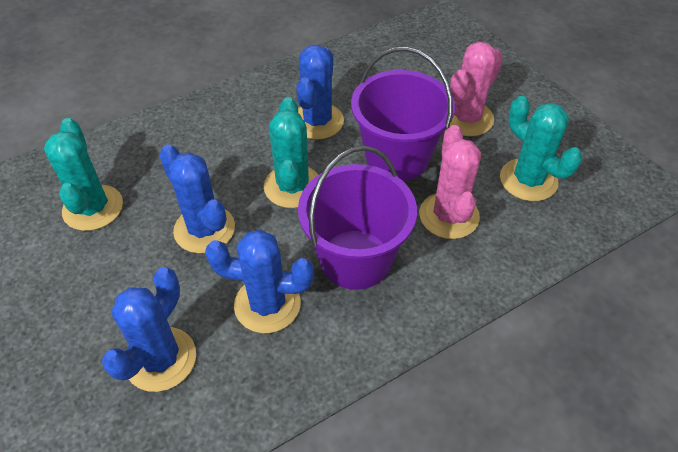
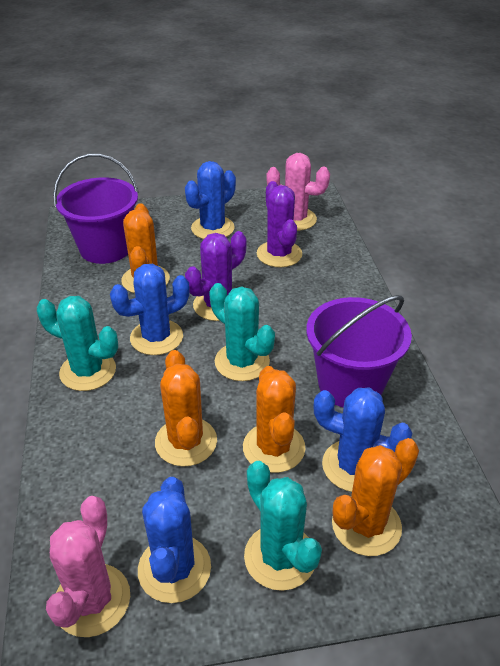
orange cactus: none = 0 -> [121,203,170,293] [155,350,217,467] [243,366,306,473] [332,438,419,556] = 4
purple cactus: none = 0 -> [185,231,247,321] [257,181,302,267] = 2

